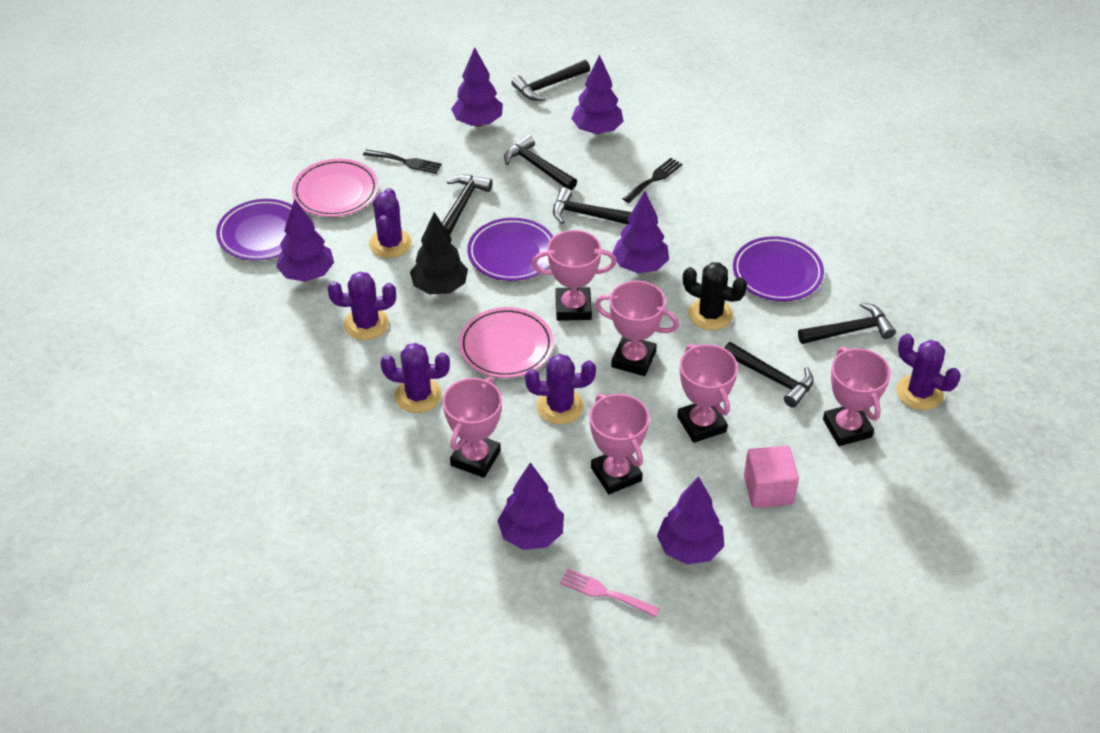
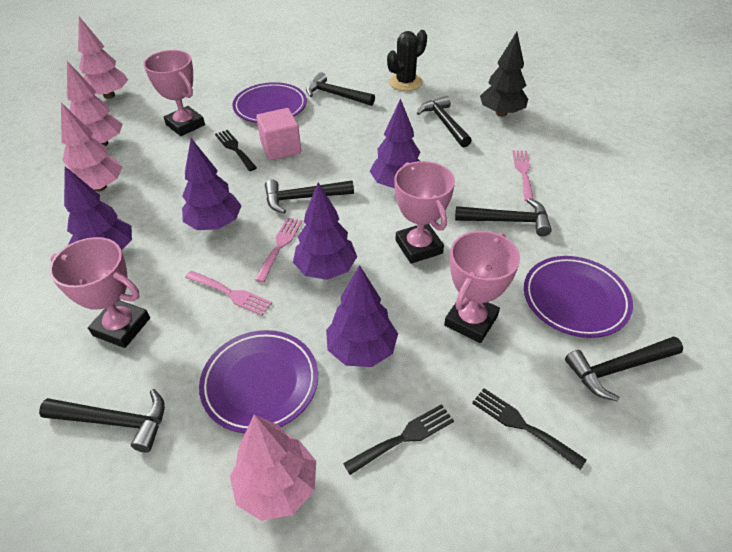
black fork: [363,149,442,174] [623,158,683,203] = 2 -> [215,130,257,171] [343,404,454,475] [472,388,587,470] = 3
pink fork: [560,569,660,618] = 1 -> [185,271,272,316] [255,217,302,283] [512,150,534,201] = 3
pink plate: [292,159,378,217] [459,307,554,378] = 2 -> none = 0
pink tree: none = 0 -> [61,102,123,192] [67,61,123,146] [78,17,128,99] [230,414,316,521] = 4
pink trophy: [443,377,502,478] [532,230,617,321] [589,393,649,494] [595,281,679,376] [677,344,738,443] [823,347,891,446] = 6 -> [49,237,150,348] [143,50,205,136] [394,161,455,264] [444,231,520,343] = 4
purple cactus: [328,272,396,340] [369,188,412,258] [380,343,450,413] [525,354,596,424] [896,333,961,410] = 5 -> none = 0
purple tree: [276,199,334,282] [451,47,503,127] [497,462,564,550] [571,55,623,134] [612,191,669,273] [657,476,724,564] = 6 -> [64,166,132,250] [182,138,242,230] [293,183,357,280] [326,265,398,367] [370,98,420,188] = 5

